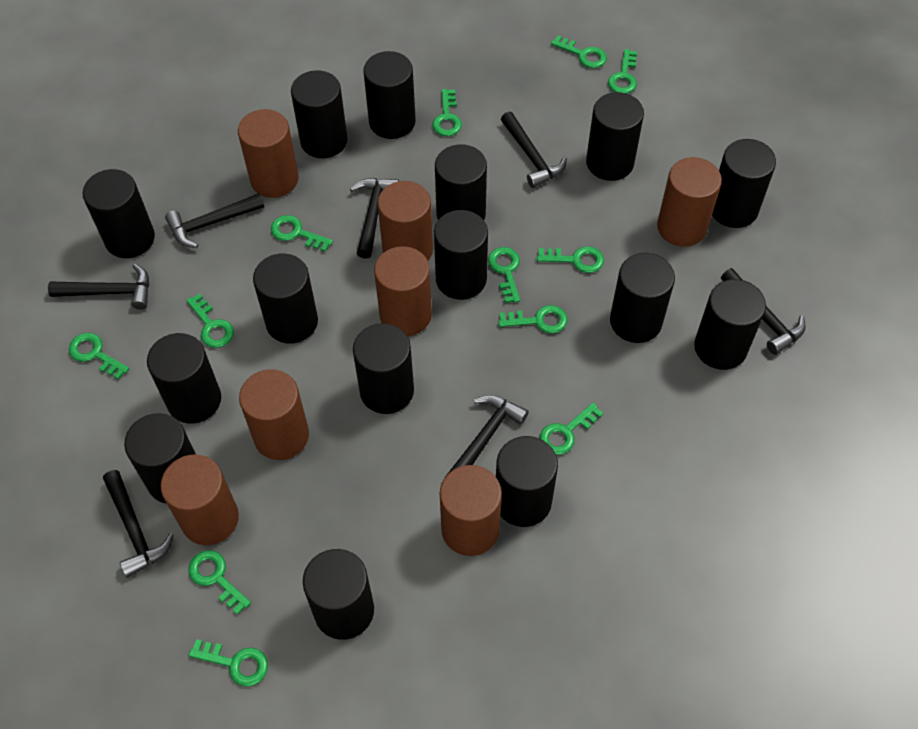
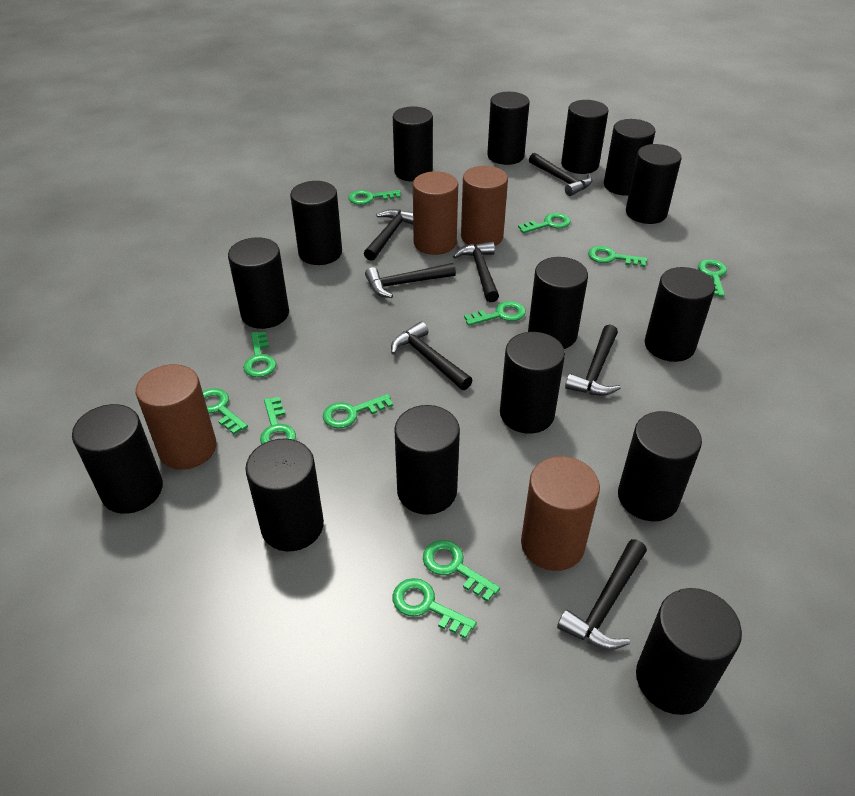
brown cylinder: [161,454,239,545] [238,109,299,198] [239,369,309,460] [374,246,432,336] [377,181,433,261] [440,465,502,556] [657,157,722,247] = 7 -> [136,364,216,470] [413,171,458,255] [461,166,508,246] [521,456,600,571] = 4
green key: [69,333,129,379] [186,294,234,348] [188,550,251,615] [189,639,268,687] [271,215,333,252] [432,89,462,136] [488,247,520,303] [498,305,568,333] [537,246,604,273] [540,403,603,455] [551,35,607,68] [608,49,637,94] = 12 -> [202,388,248,434] [243,331,276,378] [260,397,296,444] [323,394,393,428] [348,190,401,205] [393,578,477,639] [423,540,500,602] [464,301,526,326] [518,213,571,233] [588,246,647,267] [698,259,727,297] = 11

